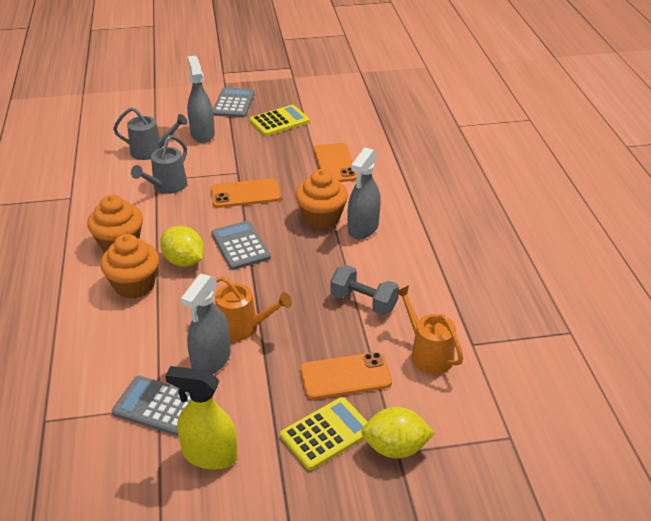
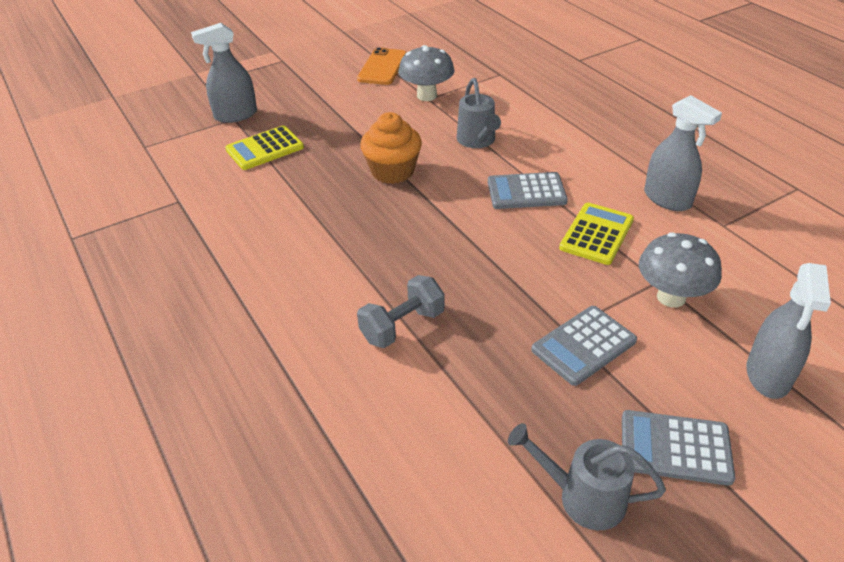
grey mushroom: none = 0 -> [398,45,454,101] [639,233,722,308] = 2
orange cupcake: [87,195,143,252] [100,234,159,299] [295,169,348,229] = 3 -> [360,112,422,184] = 1
orange phone: [211,178,281,208] [300,352,392,400] [314,143,357,182] = 3 -> [357,47,407,85] = 1
orange watering can: [215,276,292,341] [394,285,463,374] = 2 -> none = 0
yellow lemon: [160,226,204,267] [361,407,435,459] = 2 -> none = 0
yellow spray bottle: [165,366,238,470] = 1 -> none = 0

